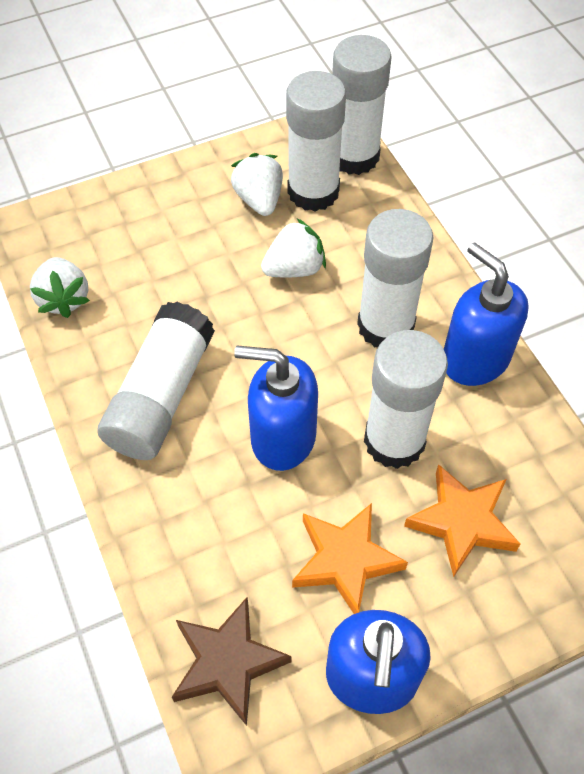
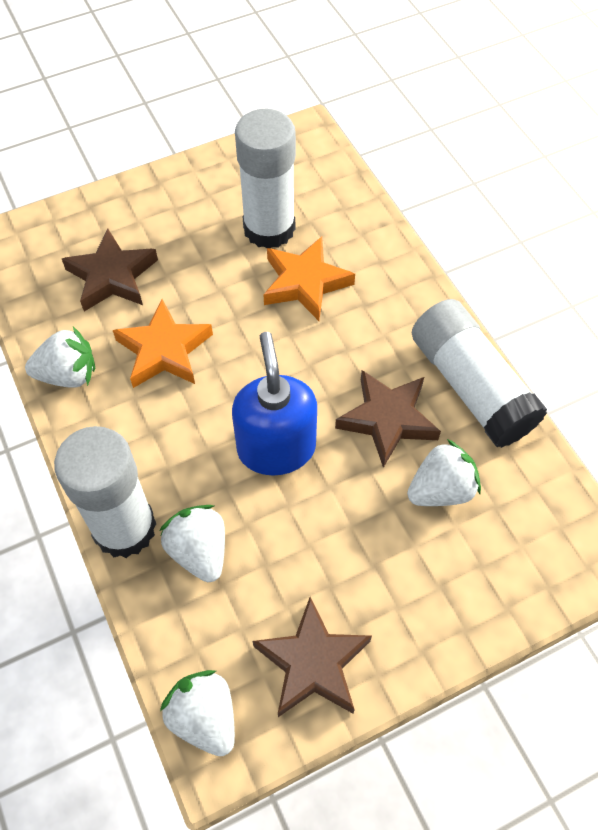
blue soap dispenser: [234,345,318,471] [326,610,431,714] [444,242,529,386] = 3 -> [232,332,317,475] = 1
brown star: [172,597,292,726] = 1 -> [62,229,158,311] [253,597,372,717] [335,370,441,468] = 3
white glue stick: [97,302,215,460] [286,71,346,212] [332,35,392,175] [357,209,433,347] [364,330,448,469] = 5 -> [54,426,156,558] [235,109,296,248] [412,299,547,448] = 3
white strawberry: [30,257,90,318] [231,153,283,216] [261,218,326,277] = 3 -> [25,327,95,388] [159,505,225,582] [160,670,235,756] [407,439,481,506] = 4

